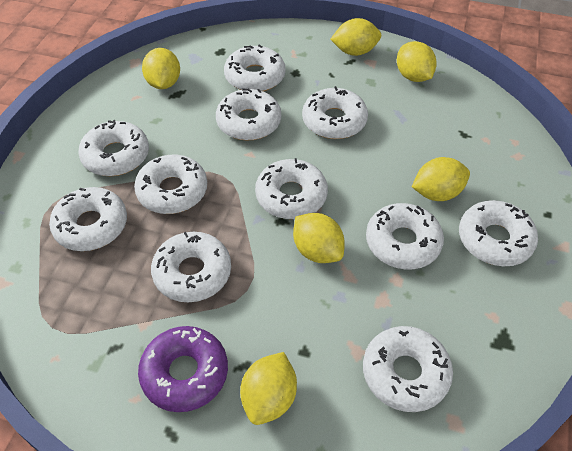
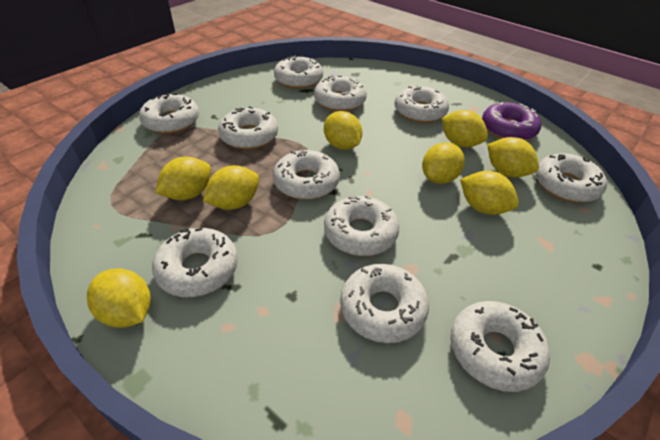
yellow lemon: [142,48,180,89] [240,352,297,425] [293,213,345,263] [330,18,381,56] [397,41,437,82] [412,157,470,201] = 6 -> [87,268,151,328] [155,157,211,200] [203,165,259,210] [324,111,362,150] [422,142,465,184] [442,110,488,147] [460,171,519,215] [487,137,539,177] = 8

